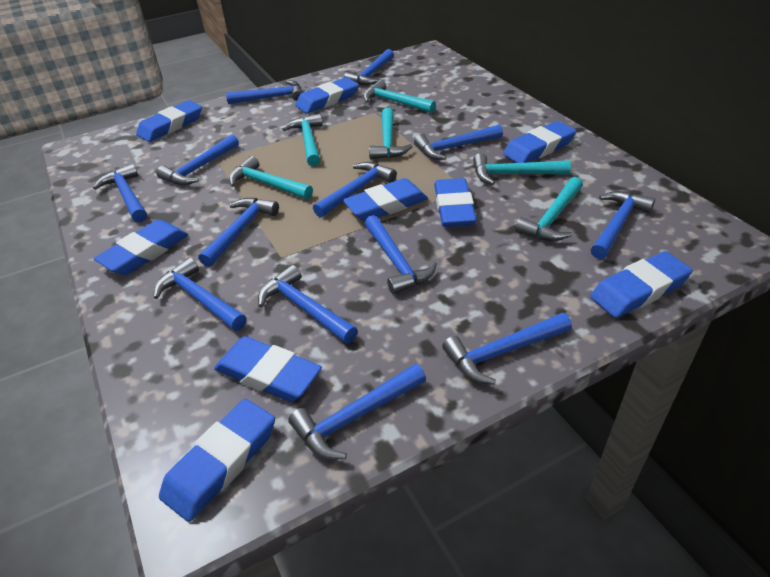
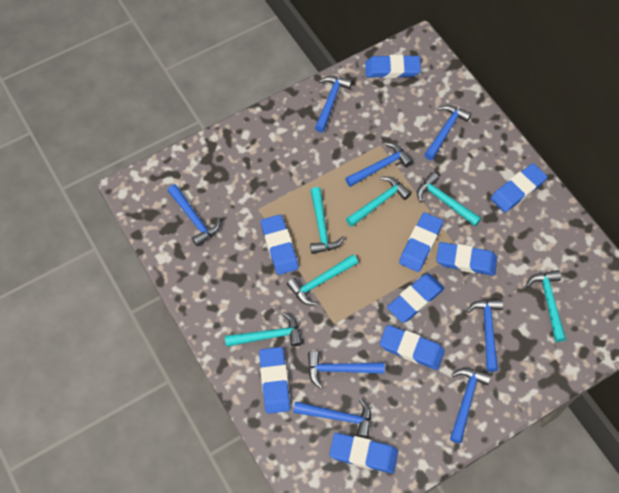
blue hammer: [93,163,147,222] [153,257,247,331] [156,134,239,185] [199,198,279,267] [226,80,303,104] [258,265,358,343] [288,364,426,459] [313,162,397,218] [344,49,394,85] [365,215,437,294] [414,125,503,160] [442,313,572,385] [591,191,655,259] = 13 -> [168,185,220,247] [293,398,371,438] [308,351,385,389] [315,76,352,132] [345,142,413,187] [424,105,472,160] [450,368,491,443] [467,299,503,372] = 8

